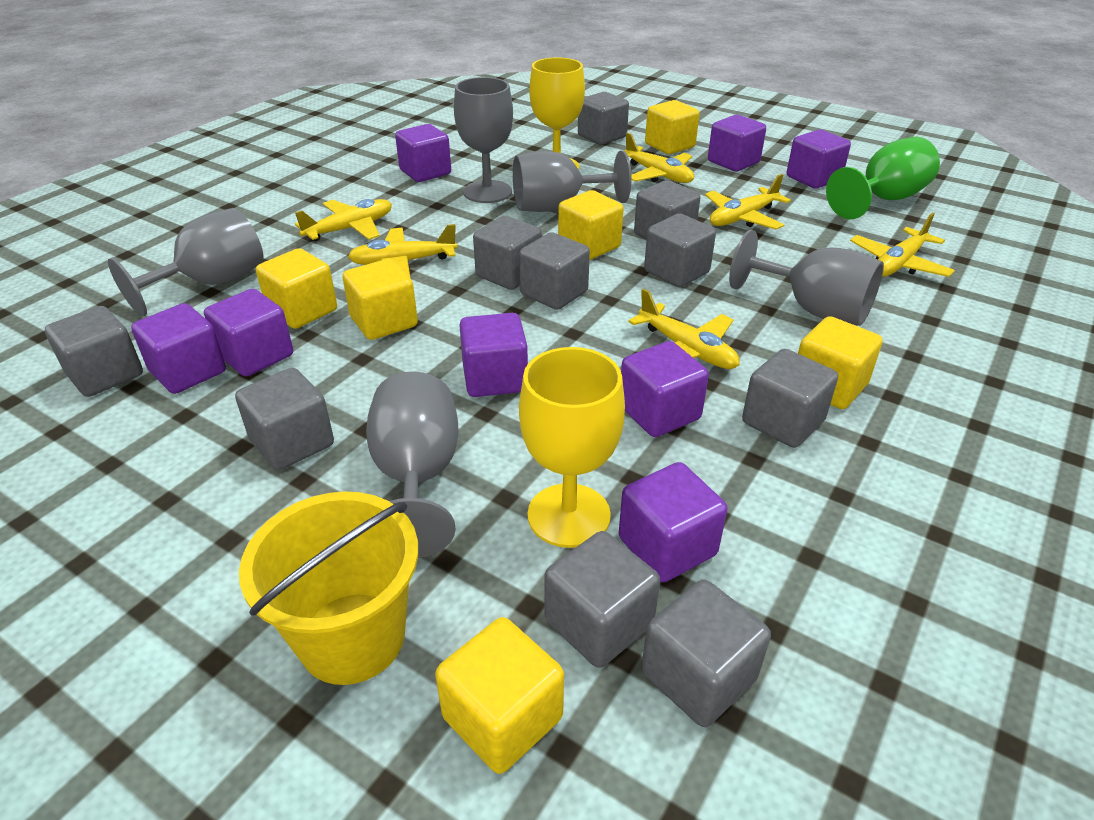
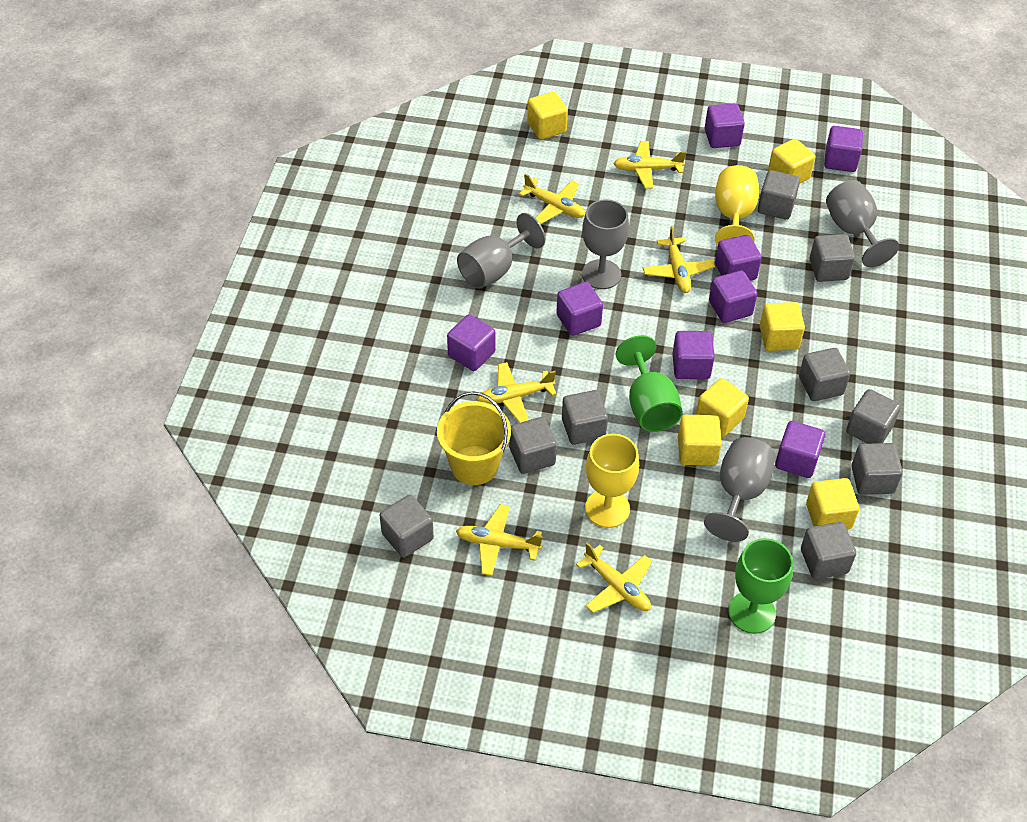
green goblet: [826,137,940,219] = 1 -> [616,335,683,432] [728,538,793,634] = 2
grey cube: [45,306,143,397] [235,368,334,471] [473,216,542,290] [519,232,590,310] [544,531,660,668] [578,92,629,145] [634,180,700,239] [641,579,771,727] [644,213,716,287] [742,349,838,448] = 10 -> [379,495,434,557] [509,417,557,474] [562,390,608,445] [758,170,800,220] [799,348,850,401] [801,522,856,579] [810,234,855,282] [846,389,901,444] [851,443,903,495] = 9
grey goblet: [108,208,264,317] [366,371,459,558] [454,77,513,203] [513,151,632,212] [729,230,884,326] = 5 -> [457,213,545,289] [582,199,629,289] [704,437,776,542] [826,180,899,267] = 4

